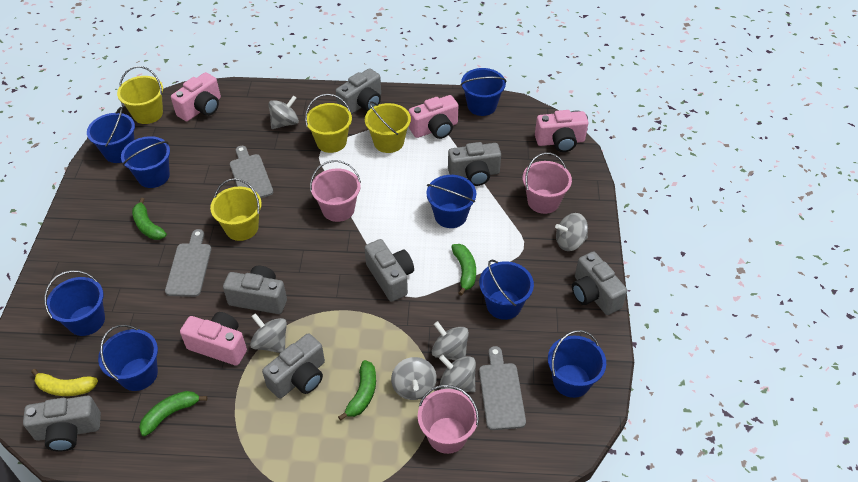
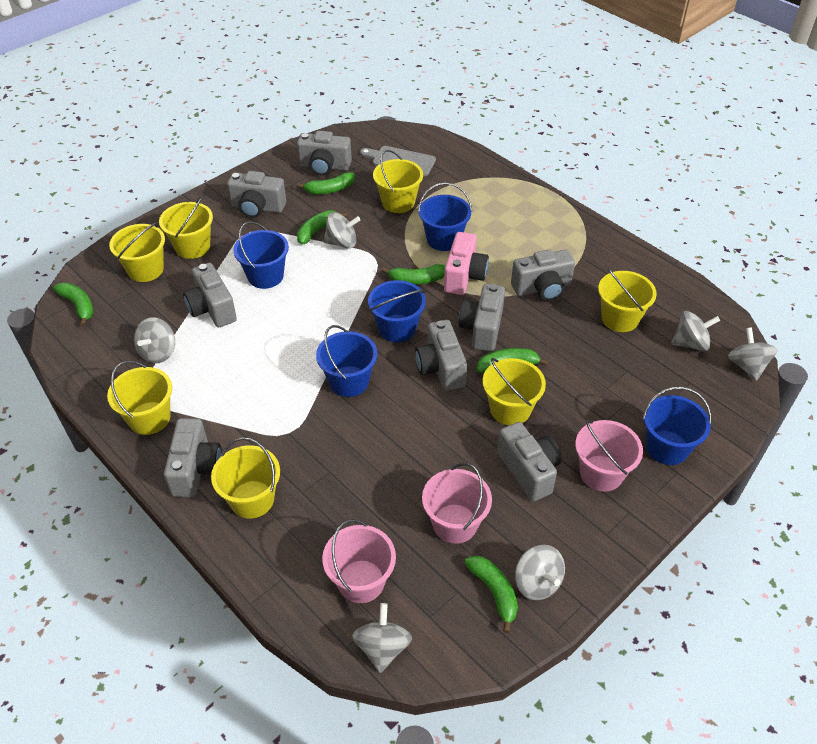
blue bucket: [44,270,105,336] [87,107,135,163] [98,325,158,391] [121,136,170,188] [426,175,476,228] [461,68,506,116] [479,259,534,320] [548,330,606,398] = 8 -> [233,221,289,289] [316,325,377,397] [368,280,426,342] [418,183,472,251] [643,387,712,465] = 5
green banana: [132,198,167,240] [139,391,207,436] [338,360,376,421] [451,244,476,296] = 4 -> [53,283,94,326] [297,172,355,194] [297,210,347,245] [381,264,446,285] [464,556,518,633] [477,348,548,373] = 6
grey camera: [23,395,101,451] [223,266,287,314] [262,333,325,399] [336,68,381,114] [365,239,414,302] [448,142,501,186] [572,252,627,315] = 7 -> [164,418,222,497] [183,263,237,327] [227,171,286,218] [297,131,352,176] [415,320,467,391] [459,284,505,352] [497,422,562,502] [511,249,575,301] = 8
grey cutting board: [165,229,211,297] [230,146,273,198] [479,346,526,430] = 3 -> [360,146,436,176] = 1
pink camera: [171,72,221,122] [180,312,247,366] [409,95,459,139] [535,110,588,152] = 4 -> [444,232,489,295] = 1
yellow banana: [31,369,98,396] = 1 -> none = 0
yellow bucket: [117,66,163,124] [210,178,262,241] [305,94,352,153] [365,101,411,153] = 4 -> [107,361,172,435] [109,222,165,282] [159,196,213,259] [211,437,280,519] [373,150,423,213] [483,358,546,425] [598,268,657,332] = 7

